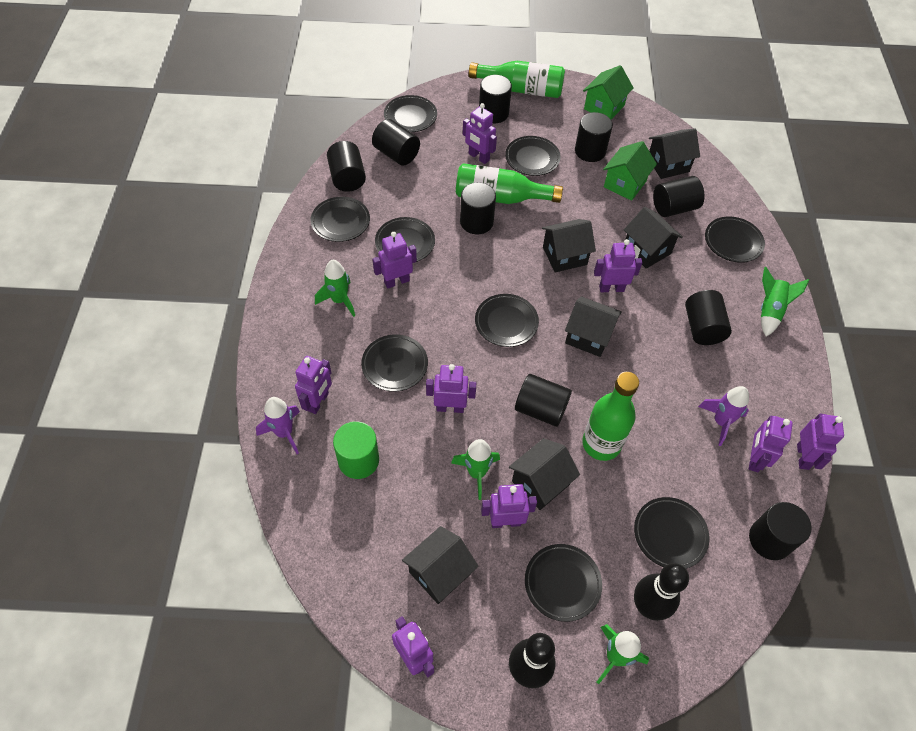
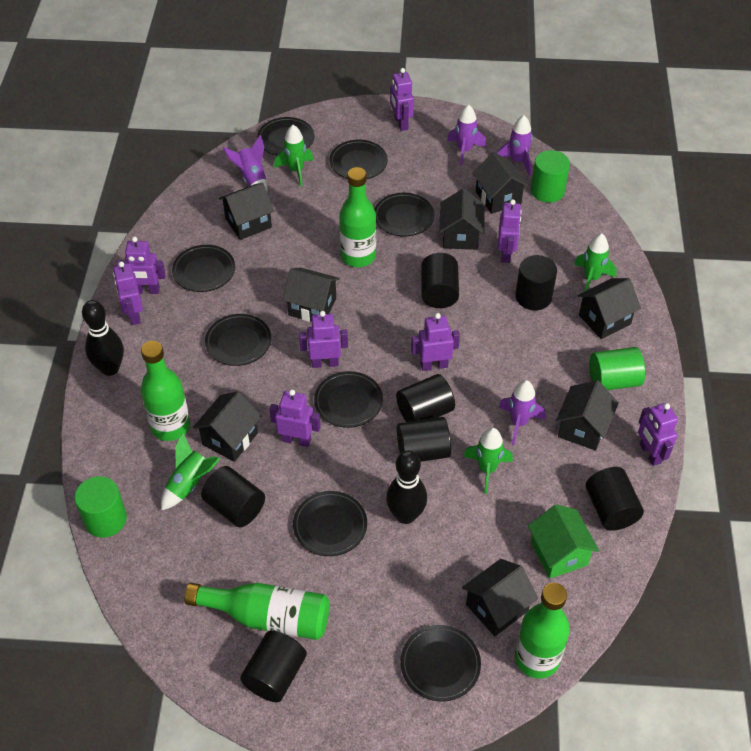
black cylinder: [327,141,366,192] [372,119,420,166] [460,182,496,235] [479,75,512,123] [515,374,572,427] [575,112,613,162] [653,176,705,217] [685,290,732,345] [749,502,811,560] = 9 -> [201,466,265,527] [240,630,307,702] [396,374,455,422] [397,417,451,462] [421,253,459,308] [515,255,557,310] [586,467,644,531] = 7
black house: [402,526,478,604] [509,438,580,510] [542,219,596,272] [565,296,622,357] [624,207,683,269] [649,128,700,179] = 6 -> [193,392,262,462] [219,182,274,240] [283,267,340,322] [439,189,485,250] [462,559,538,636] [473,152,529,214] [556,380,619,451] [578,278,641,339] = 8
black plate: [310,197,370,242] [361,334,428,392] [375,217,435,262] [384,95,437,132] [475,294,539,347] [505,136,561,176] [525,544,602,622] [634,497,709,569] [705,216,765,263] = 9 -> [172,245,235,292] [205,314,271,366] [257,117,314,155] [293,491,367,556] [314,371,383,428] [329,140,388,179] [374,193,434,237] [400,625,481,702] = 8
green bottle: [456,163,563,204] [469,61,565,98] [582,372,639,461] = 3 -> [141,341,190,441] [184,583,330,640] [339,167,376,267] [515,583,570,679] = 4
green cylinder: [333,421,379,479] = 1 -> [74,476,127,538] [531,150,570,203] [589,347,645,390] = 3
green house: [583,65,634,119] [603,141,657,201] = 2 -> [528,504,599,579] = 1
purple robot: [295,356,332,414] [373,232,417,289] [392,616,434,677] [426,364,476,413] [463,103,497,164] [481,484,537,528] [594,239,642,292] [749,415,793,472] [797,413,844,470] = 9 -> [113,261,143,325] [116,237,166,294] [270,389,321,447] [299,311,348,368] [390,68,414,131] [411,313,460,371] [498,199,521,263] [638,403,678,466] = 8
purple rocket: [256,397,300,454] [698,386,749,446] = 2 -> [223,135,267,191] [447,104,486,166] [497,115,533,176] [498,380,546,445] = 4

